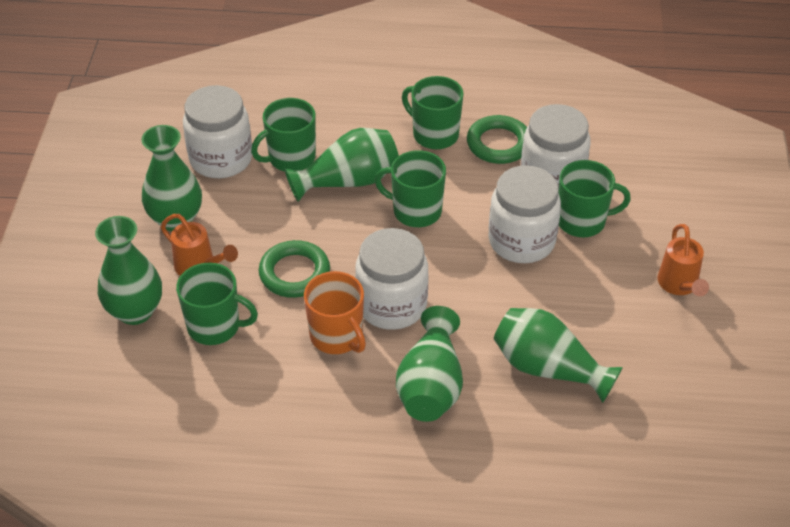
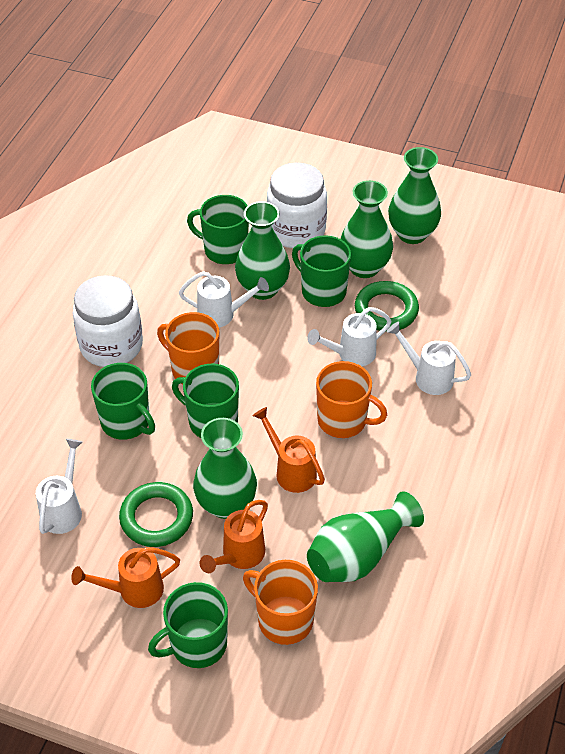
orange mug: [304,271,366,354] = 1 -> [157,312,219,384] [243,560,318,645] [316,361,387,438] = 3
orange watering can: [161,214,238,276] [657,224,709,296] = 2 -> [71,547,180,608] [200,500,268,573] [253,407,325,493] = 3
white jar: [183,85,252,178] [355,228,429,330] [488,165,561,263] [521,104,590,187] = 4 -> [72,275,143,367] [267,163,327,248] = 2
white watering can: none = 0 -> [36,439,82,534] [179,271,269,328] [307,307,391,366] [387,322,471,395] = 4

